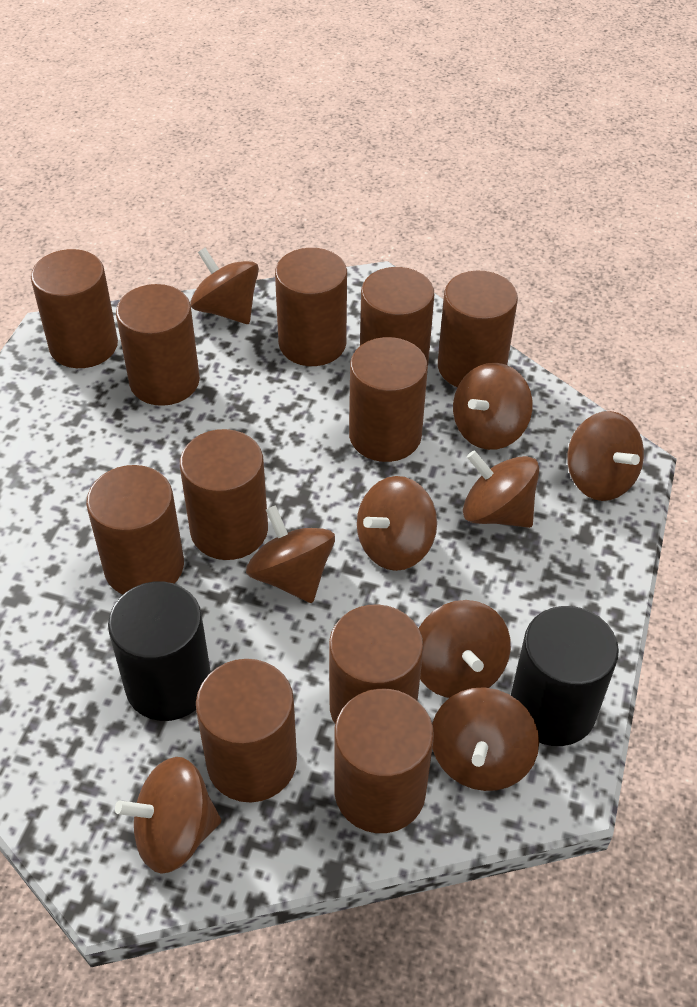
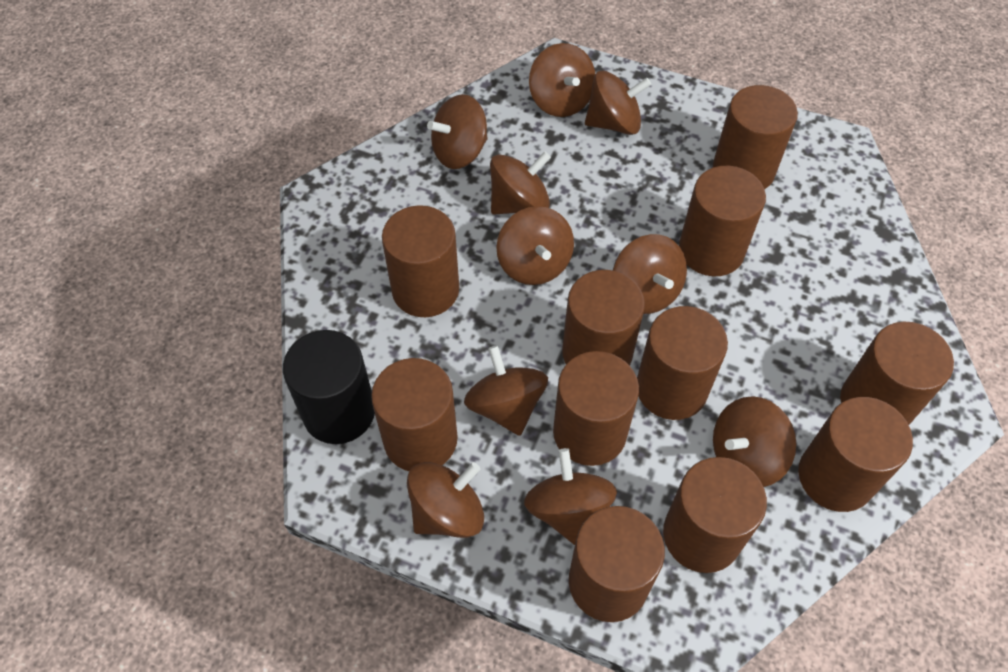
black cylinder: [108,581,211,721] [511,606,619,746] = 2 -> [283,330,375,444] = 1
brown spinning top: [115,757,221,874] [190,248,259,324] [246,505,335,603] [357,476,437,571] [419,600,511,698] [432,687,539,791] [453,363,533,450] [463,450,539,528] [567,411,644,501] = 9 -> [407,462,484,538] [427,94,488,169] [464,345,548,436] [490,151,551,215] [496,206,574,285] [524,448,617,545] [529,43,595,117] [585,71,651,135] [613,234,687,314] [713,396,796,487] = 10

